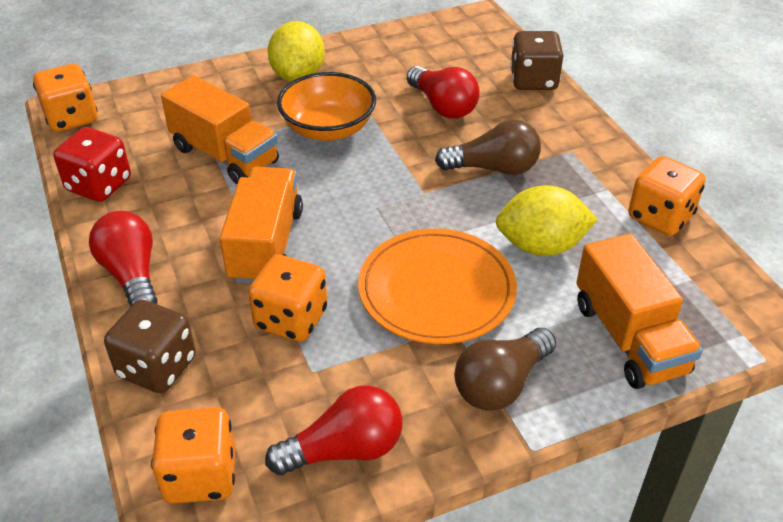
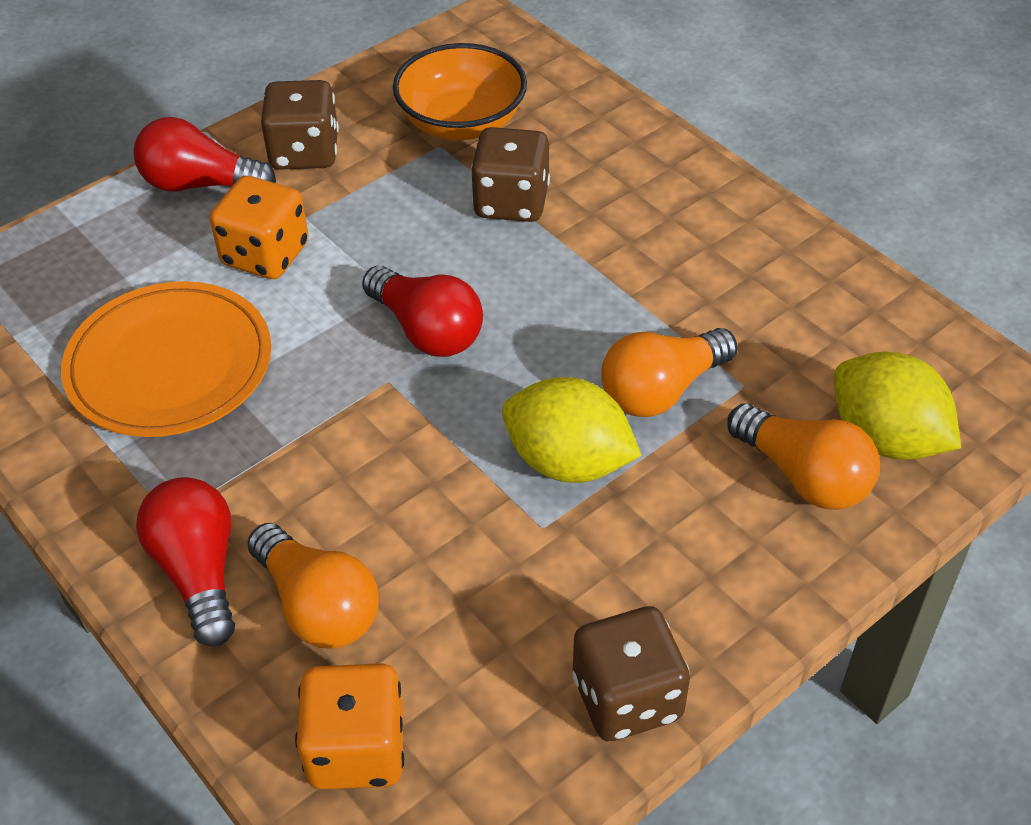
brown dice: [104,300,196,393] [510,31,563,90] = 2 -> [261,80,339,170] [471,127,550,222] [572,606,690,741] = 3
brown light bulb: [435,120,541,175] [454,328,556,411] = 2 -> none = 0
orange dice: [33,64,97,132] [151,408,235,504] [248,254,327,342] [628,156,706,236] = 4 -> [210,176,308,279] [295,663,404,790] = 2
orange light bulb: none = 0 -> [247,523,379,649] [602,328,738,417] [728,403,880,510] = 3
orange truck: [161,75,279,184] [220,167,303,284] [576,233,703,389] = 3 -> none = 0
red dice: [53,127,131,202] = 1 -> none = 0

